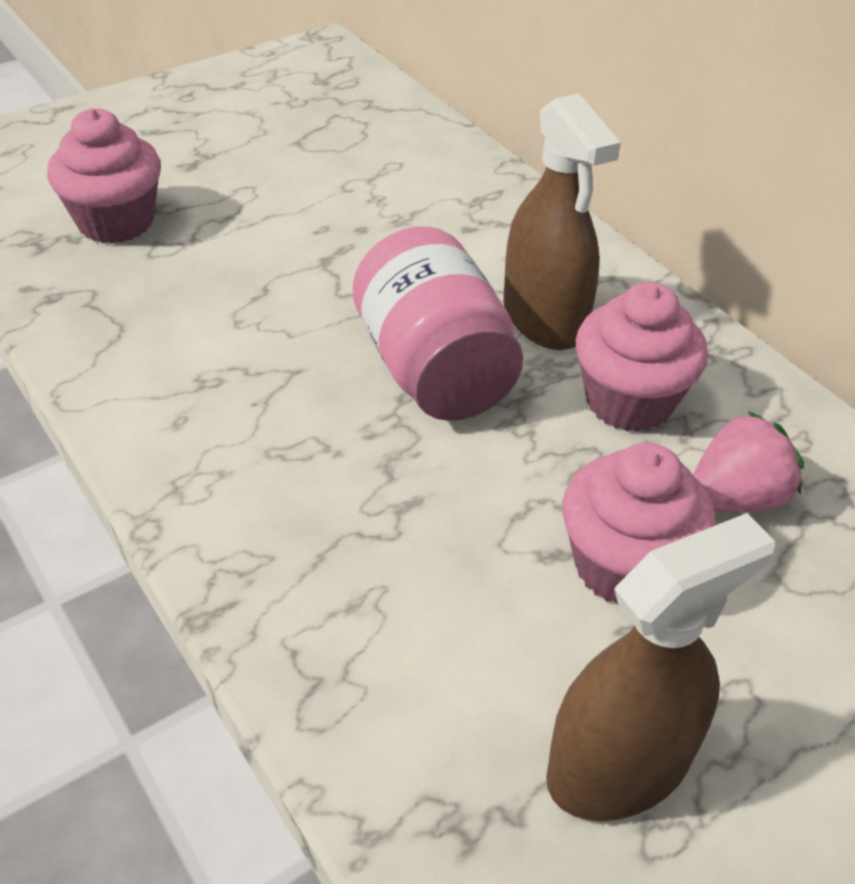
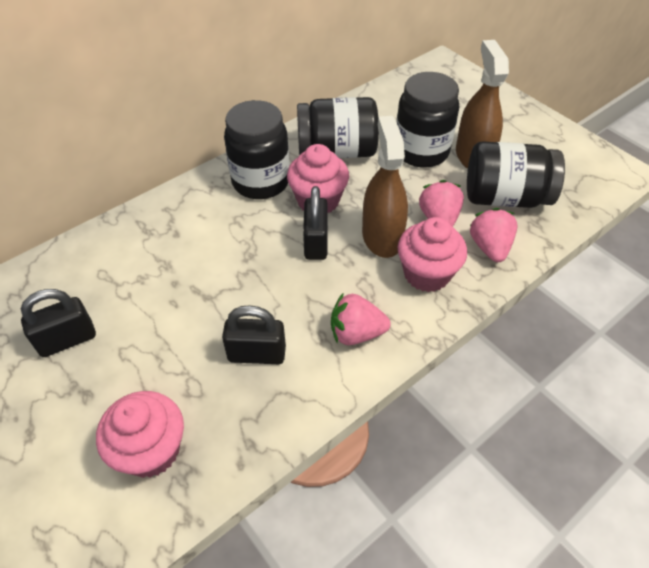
black jar: none = 0 -> [224,100,290,199] [297,97,379,158] [396,72,459,167] [467,141,565,208] = 4
black padlock: none = 0 -> [21,289,96,357] [222,305,286,364] [303,186,328,260] = 3
pink jar: [353,226,523,421] = 1 -> none = 0
pink strawberry: [693,411,804,512] = 1 -> [331,292,391,345] [419,180,464,227] [470,208,518,262] = 3

